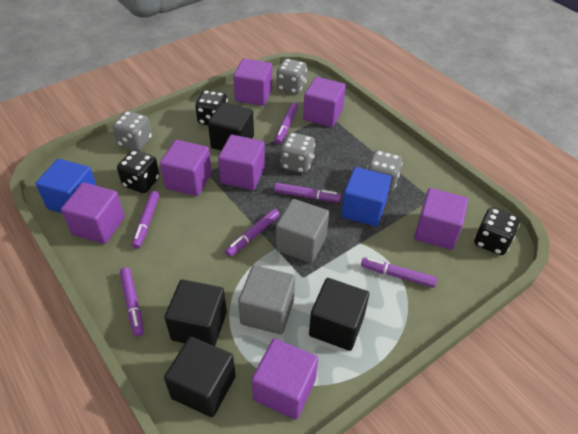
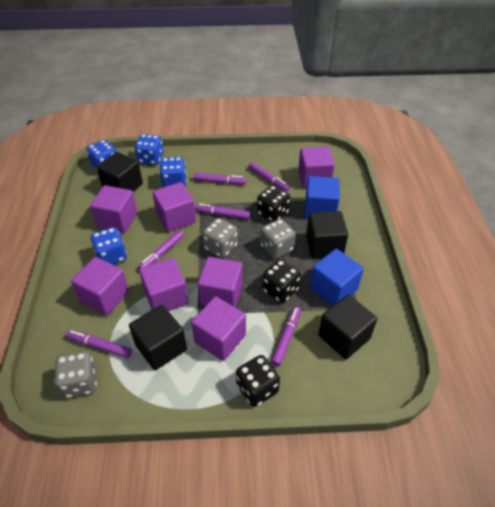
blue dice: none = 0 -> [86,140,116,170] [91,227,127,265] [135,134,164,165] [159,157,186,187] = 4
grey cube: [238,265,295,335] [276,199,329,263] = 2 -> none = 0
grey dice: [112,111,152,151] [277,59,307,94] [280,132,315,173] [367,150,403,192] = 4 -> [54,351,97,398] [202,218,238,258] [260,219,296,259] = 3

